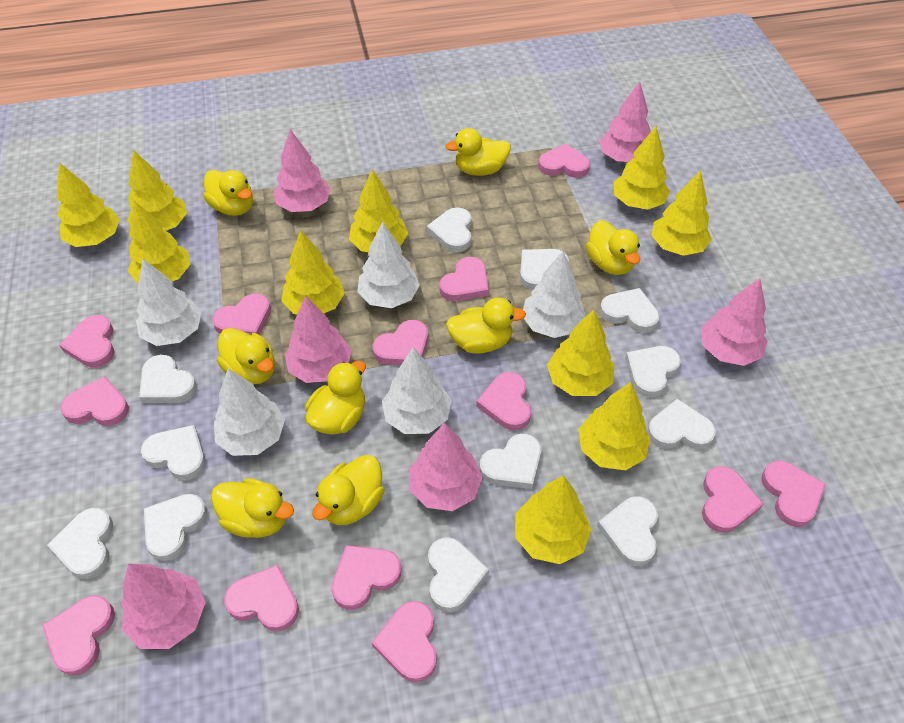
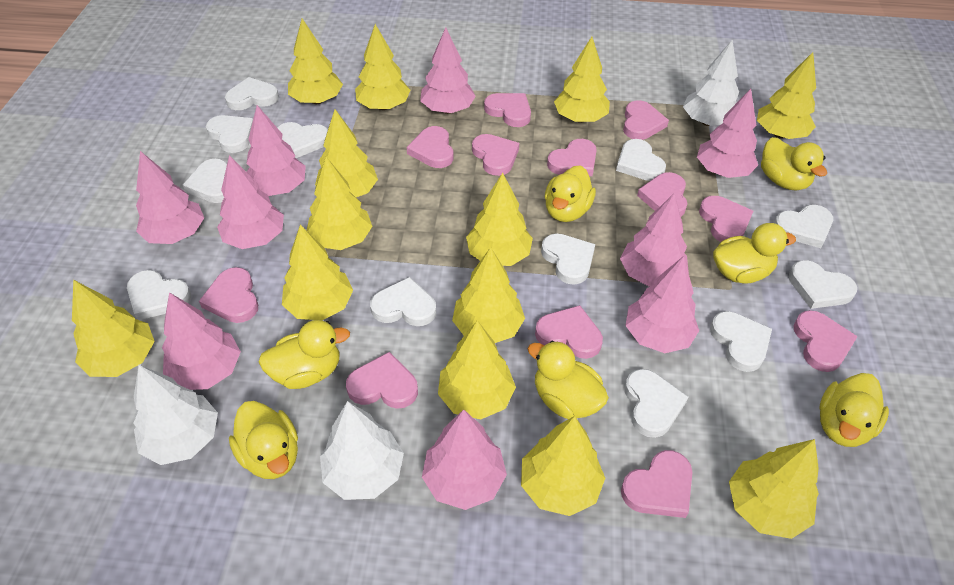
pink heart: [42,595,115,675] [59,315,115,368] [60,376,129,426] [212,294,271,335] [224,565,299,632] [331,545,401,610] [371,601,437,682] [373,320,428,365] [440,257,489,301] [476,372,531,430] [538,143,590,178] [702,466,763,533] [761,461,826,527] = 13 -> [199,267,258,323] [346,352,418,409] [407,126,454,168] [472,134,519,176] [484,93,531,127] [535,305,603,359] [547,139,597,176] [621,450,692,518] [623,100,669,140] [637,172,687,217] [699,196,753,242] [793,310,858,372] = 12
pink tree: [121,564,206,649] [274,129,331,212] [285,296,352,383] [410,423,483,511] [600,81,651,162] [701,278,768,366] = 6 -> [136,151,204,244] [162,292,241,390] [217,155,284,249] [246,105,306,196] [420,27,476,114] [422,409,507,510] [620,193,689,287] [625,256,699,353] [697,89,758,178] = 9
white tree: [136,259,202,346] [214,368,285,456] [357,222,420,308] [382,347,452,434] [523,251,586,338] = 5 -> [133,365,218,465] [320,401,404,500] [683,40,739,126] = 3
yellow duck: [203,170,253,216] [211,478,294,538] [217,328,275,384] [305,361,366,435] [313,455,384,525] [445,128,511,176] [446,298,526,354] [586,220,640,275] = 8 -> [229,401,298,479] [258,320,350,389] [528,341,609,419] [545,165,596,222] [713,223,796,284] [761,137,827,191] [819,373,889,447] = 7
yellow tree: [57,163,120,247] [127,150,187,231] [128,201,191,284] [281,230,345,314] [349,169,408,252] [515,475,592,564] [547,310,614,396] [578,382,651,470] [613,126,670,209] [652,170,712,256] = 10 -> [72,280,155,377] [282,224,353,320] [288,18,343,104] [307,157,373,250] [315,109,378,197] [355,24,410,110] [438,320,516,420] [452,247,525,343] [466,173,533,266] [521,416,605,516] [554,37,610,123] [729,439,819,539] [757,52,816,139] = 13

